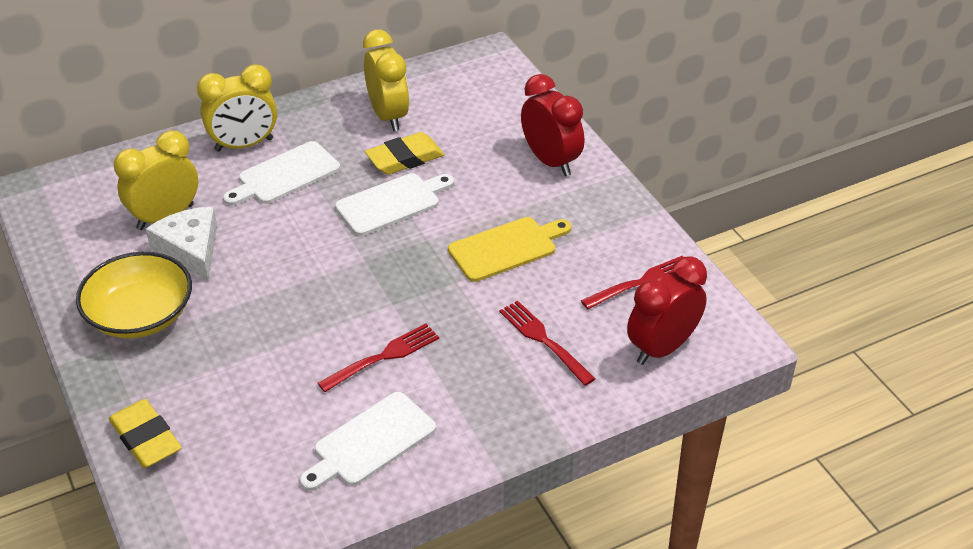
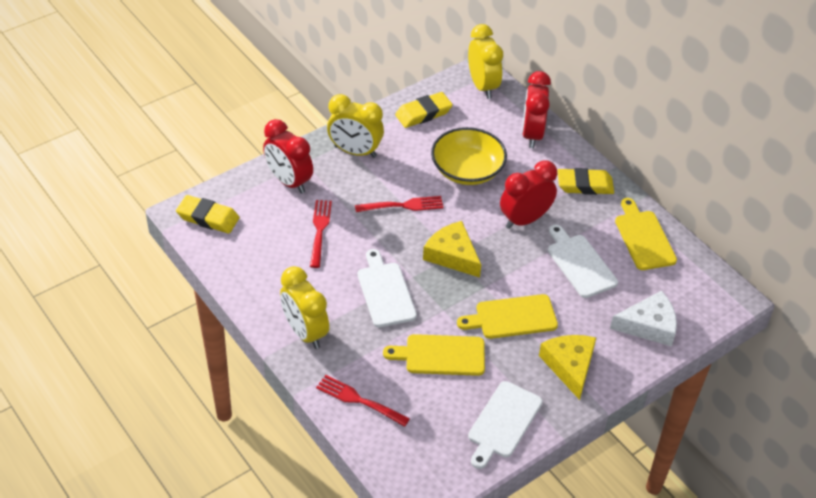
red clock: [521,74,584,176] [627,256,707,365] = 2 -> [263,119,313,194] [500,160,557,229] [522,71,551,148] = 3
yellow cheese: none = 0 -> [423,221,481,278] [539,335,596,400] = 2
yellow cutting board: [448,217,571,282] = 1 -> [383,334,485,376] [457,294,558,339] [615,198,677,270] = 3
yellow eraser: [109,399,182,468] [365,132,444,175] = 2 -> [176,195,240,234] [395,92,452,128] [557,168,614,195] = 3

